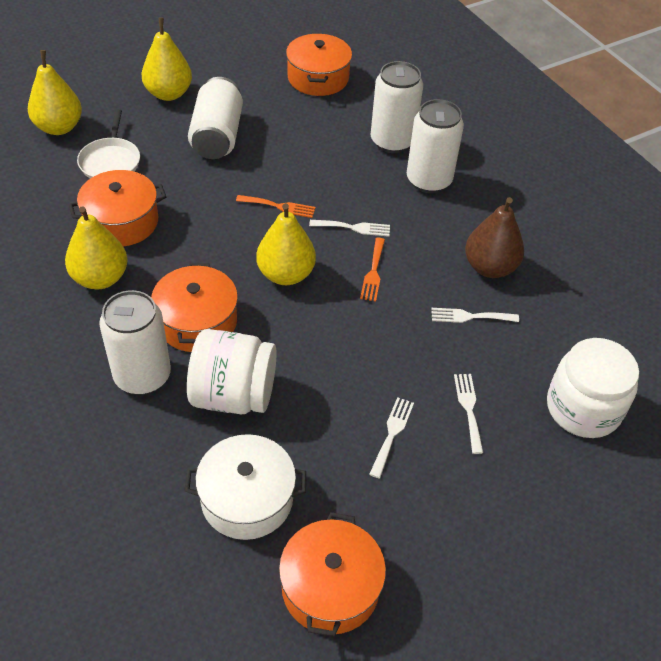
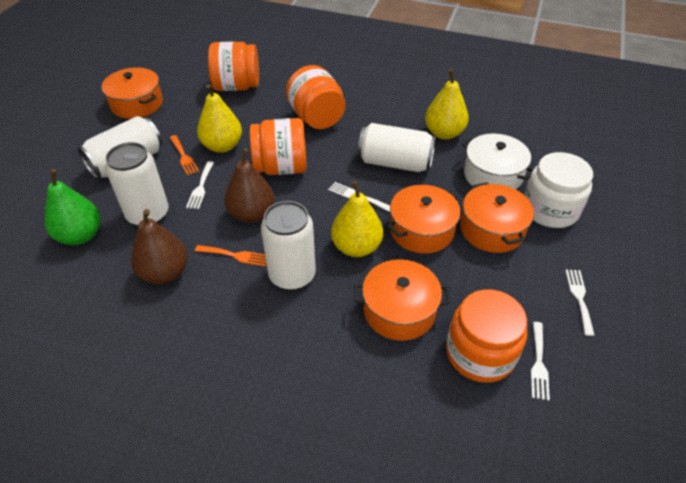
brown pear: [465,197,524,278] = 1 -> [131,209,188,284] [224,148,274,223] = 2
green pear: none = 0 -> [45,169,101,245] = 1
orange jar: none = 0 -> [208,42,259,91] [250,118,307,175] [286,65,346,129] [446,289,527,383] = 4
white jar: [187,329,276,414] [547,338,639,438] = 2 -> [524,152,593,228] = 1
white pan: [77,109,140,179] = 1 -> none = 0
yellow pear: [28,50,82,135] [65,206,128,289] [142,17,192,101] [256,203,316,285] = 4 -> [197,84,242,153] [331,181,383,257] [425,69,469,139] = 3

